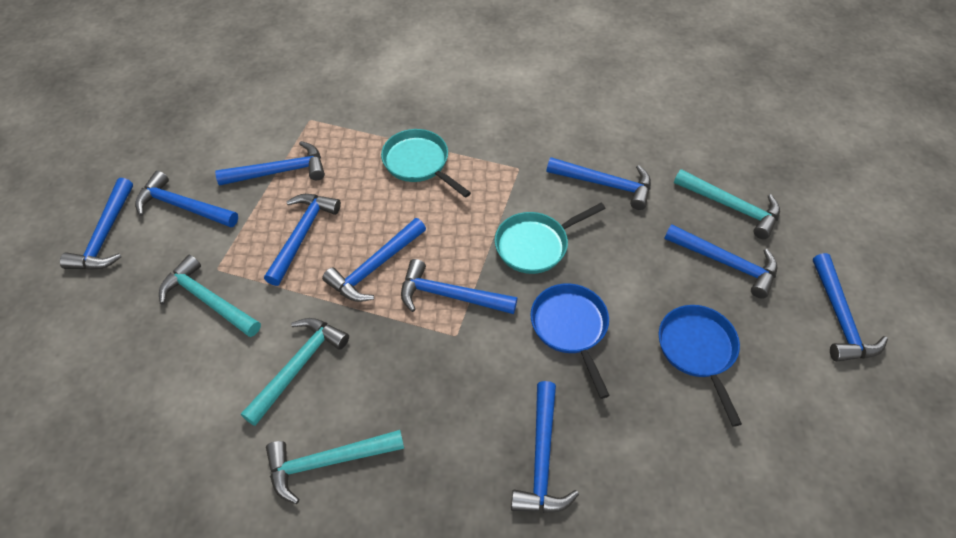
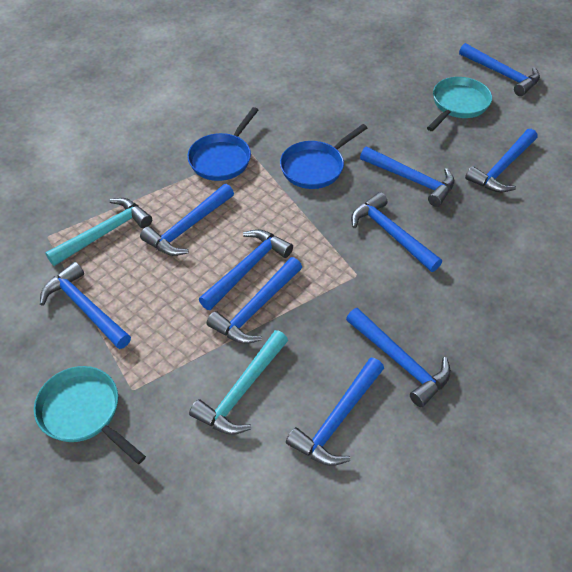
turquoise hammer: [159,255,261,337] [241,318,349,426] [266,430,404,504] [674,169,780,239] = 4 -> [45,198,152,266] [189,330,288,435] = 2

